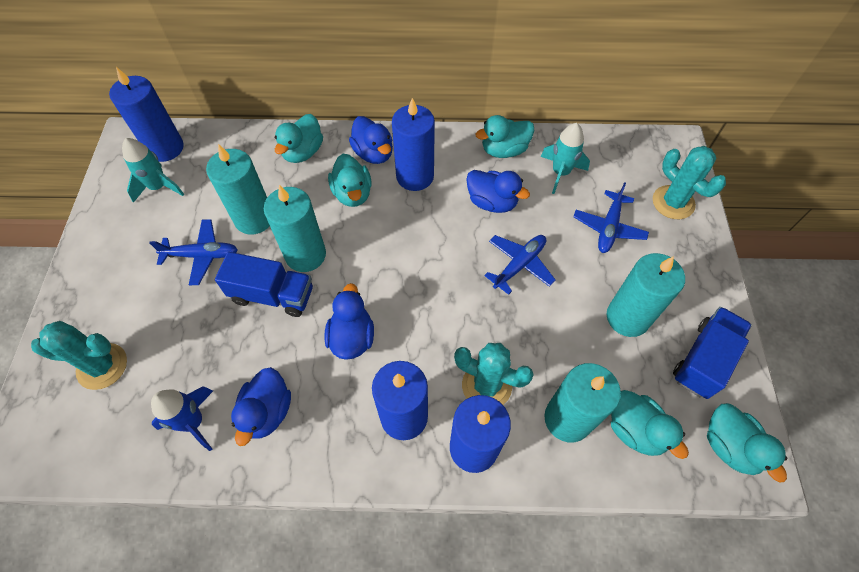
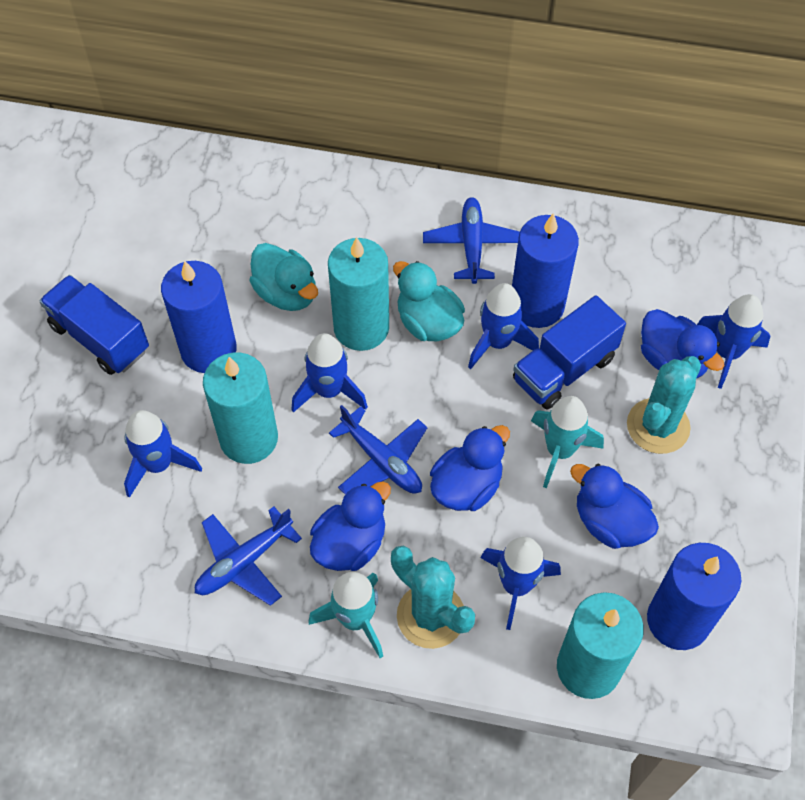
blue candle: [109,67,184,162] [372,361,428,440] [392,98,435,191] [450,395,511,473] = 4 -> [161,261,237,373] [512,213,579,328] [647,543,741,650] = 3
blue rocket: [151,386,213,451] = 1 -> [124,410,202,498] [291,333,368,413] [468,283,539,369] [480,537,561,630] [697,294,771,389] = 5
turquoise cactus: [31,321,127,390] [454,343,534,405] [653,146,726,219] = 3 -> [391,546,475,649] [627,356,701,454] = 2
turquoise candle: [206,144,270,234] [264,185,326,272] [544,363,621,442] [607,253,685,337] = 4 -> [203,352,278,464] [328,237,389,351] [557,592,644,699] = 3
turquoise duck: [275,114,323,163] [328,154,372,207] [476,115,534,158] [611,390,689,459] [707,403,787,482] = 5 -> [249,243,318,311] [393,261,465,342] = 2

